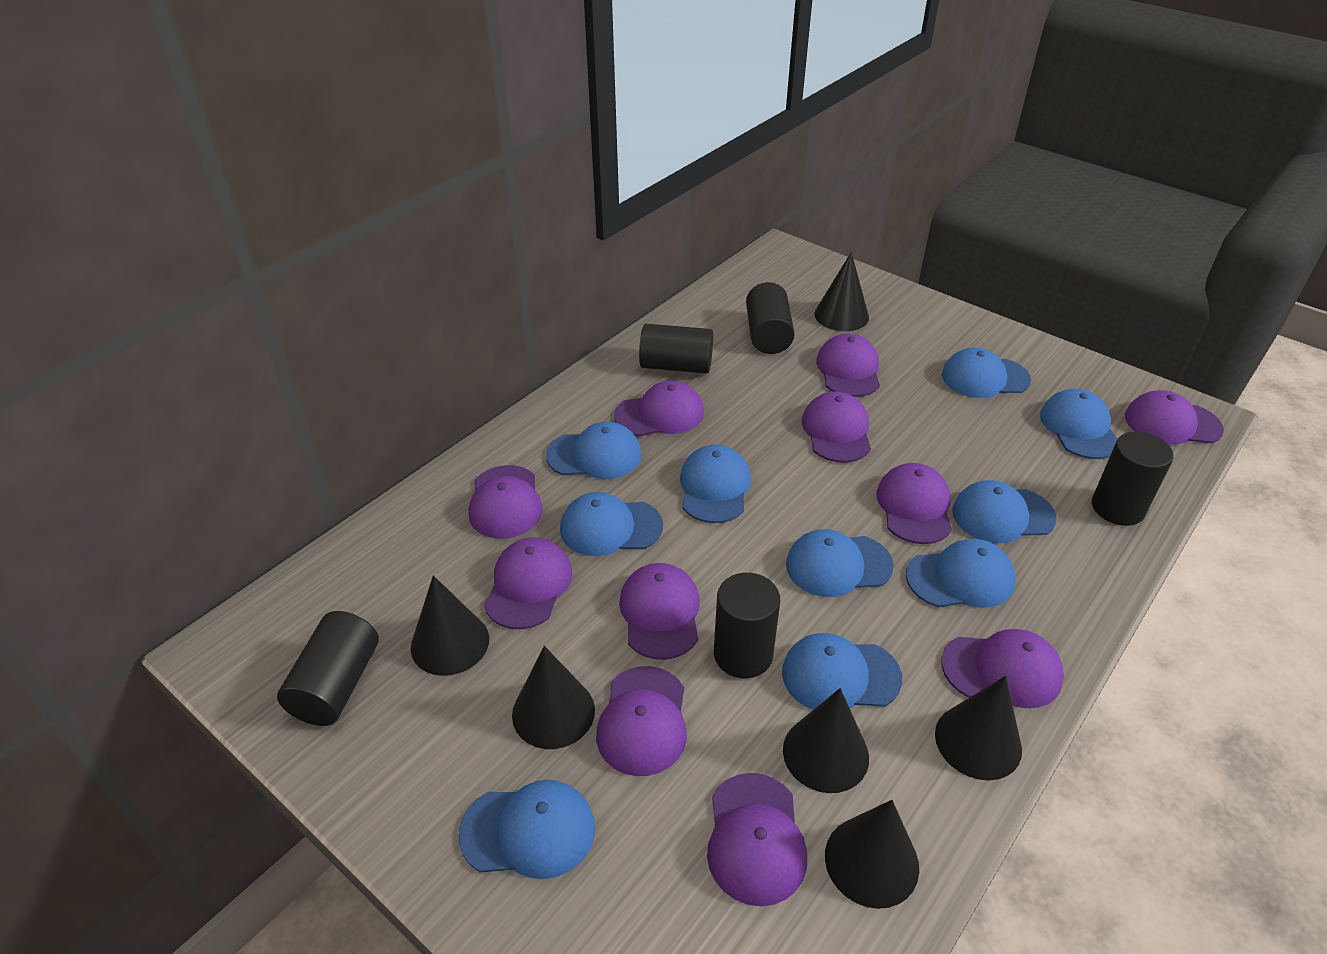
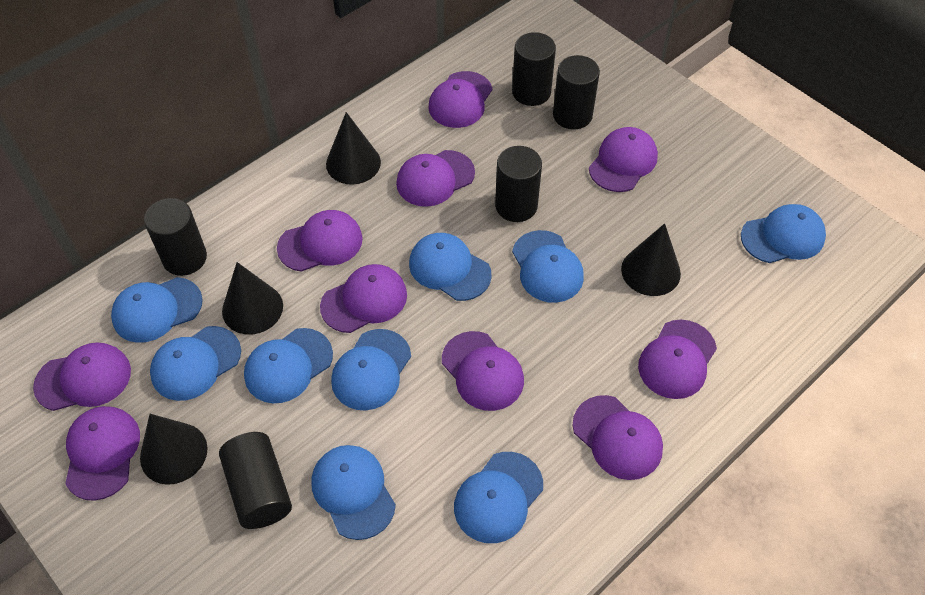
black cone: [411,575,489,676] [512,646,595,749] [783,688,869,793] [814,252,869,331] [825,800,919,909] [935,676,1022,780] = 6 -> [140,414,208,485] [222,262,283,334] [326,112,381,185] [621,223,681,296] = 4
blue cap: [459,780,595,879] [546,422,642,479] [560,492,663,556] [680,445,751,523] [782,633,902,710] [786,529,894,597] [906,539,1015,608] [942,348,1031,398] [952,480,1057,543] [1040,389,1117,459] = 10 -> [111,277,203,343] [150,326,241,401] [244,328,333,403] [311,445,396,540] [331,329,411,410] [409,233,492,301] [454,452,543,543] [512,230,584,303] [741,204,826,263] = 9
purple cap: [469,465,543,539] [484,537,573,629] [596,666,687,776] [614,381,704,437] [619,563,700,660] [707,773,807,906] [802,392,871,463] [816,334,880,397] [876,463,952,544] [941,629,1064,708] [1125,390,1224,445] = 11 -> [33,342,131,411] [65,406,140,501] [277,210,363,272] [320,264,407,333] [396,150,475,207] [428,71,492,128] [442,331,524,411] [573,395,663,480] [589,127,658,192] [638,320,717,399] = 10

